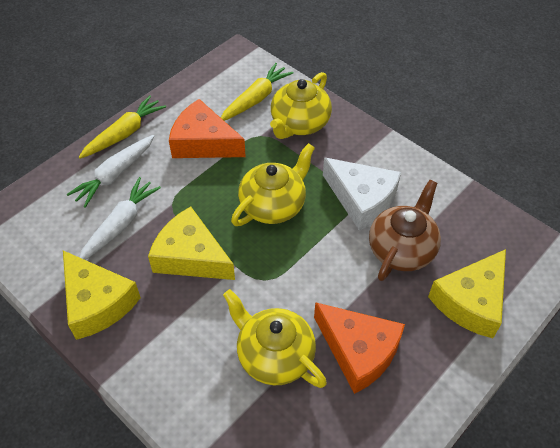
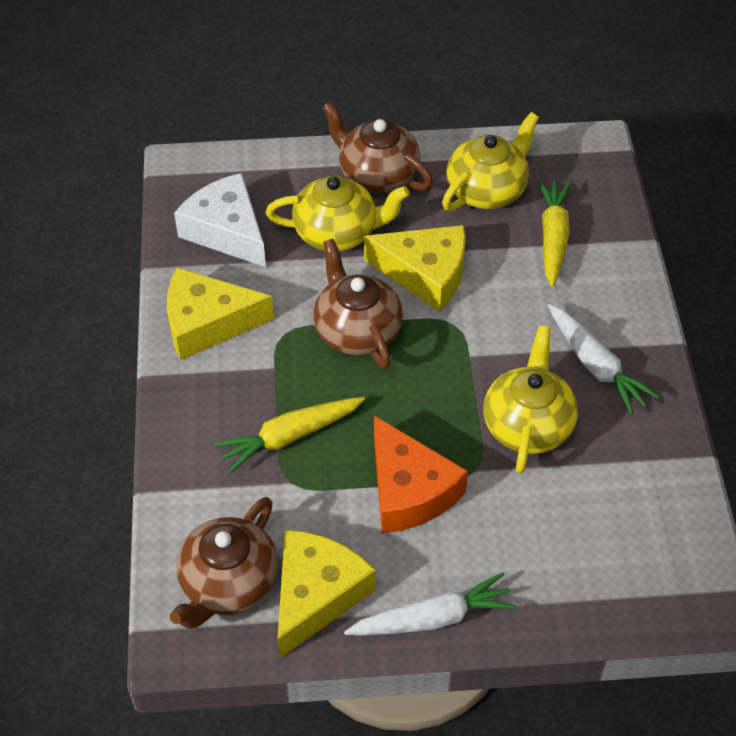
brown teapot: [369,180,441,281] = 1 -> [170,497,279,629] [313,239,403,369] [322,101,433,193] = 3
orange cheese: [169,99,246,158] [314,302,405,394] = 2 -> [374,415,468,533] = 1

